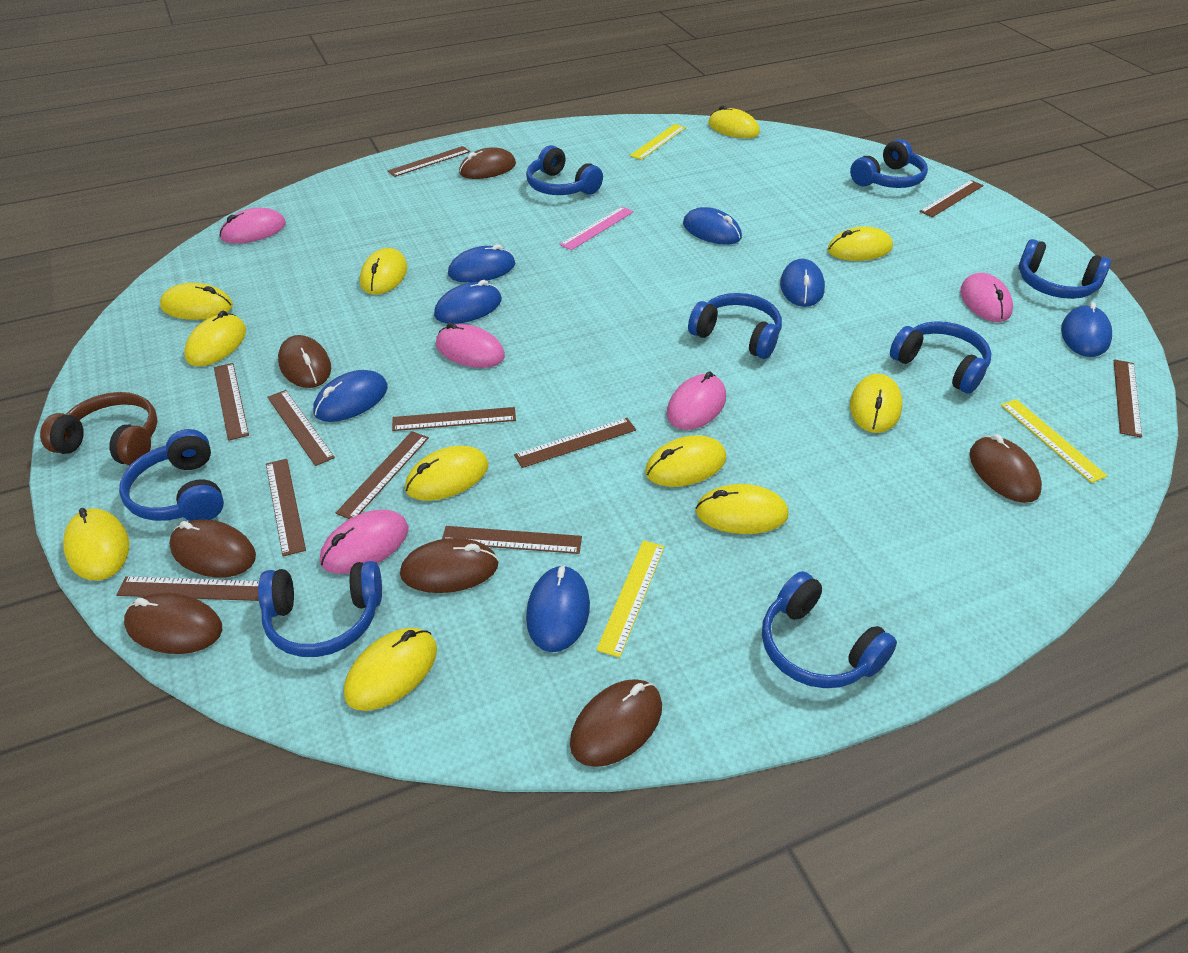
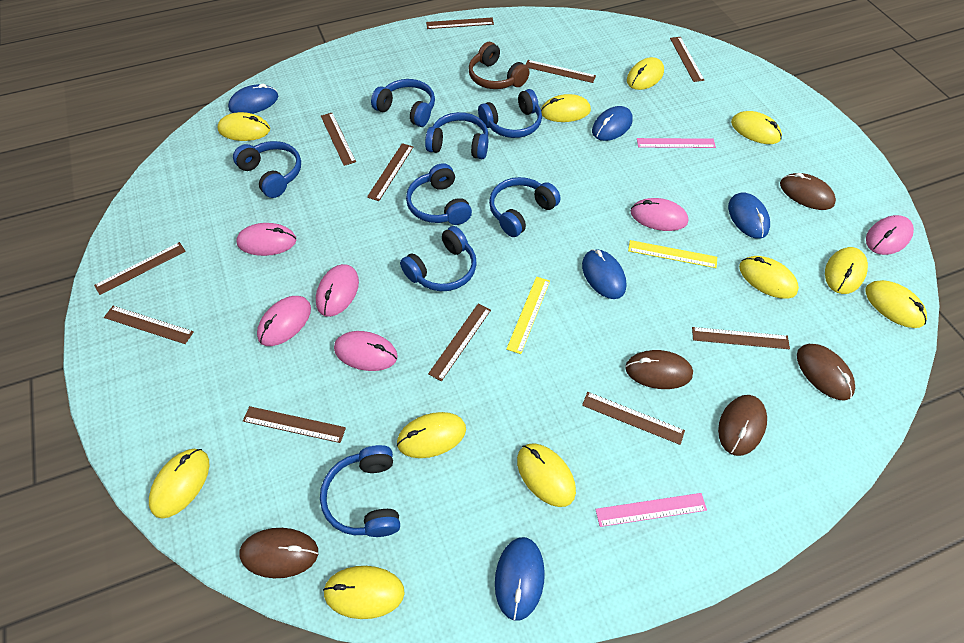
blue mouse: [313,370,388,422] [434,280,502,324] [448,244,516,283] [526,565,590,652] [683,207,742,245] [780,259,825,307] [1061,302,1112,357] = 7 -> [228,84,278,114] [495,537,545,621] [582,249,626,299] [592,106,633,141] [728,193,770,239] = 5
brown mouse: [124,593,222,654] [169,519,256,577] [278,335,331,388] [400,538,499,593] [459,147,516,179] [570,679,662,767] [970,434,1042,503] = 7 -> [239,528,318,578] [625,350,693,389] [718,395,767,456] [780,173,836,210] [797,344,855,401] = 5
pink mouse: [219,208,286,244] [320,510,408,574] [436,323,505,368] [667,371,726,430] [960,273,1013,322] = 5 -> [236,223,297,256] [257,296,311,346] [316,264,359,317] [334,331,398,371] [631,198,688,231] [866,215,914,255] = 6
pink ruler: [559,206,634,250] = 1 -> [595,493,707,527] [637,138,716,148] = 2
yellow ruler: [596,540,665,658] [630,124,686,160] [1001,399,1107,483] = 3 -> [506,276,550,354] [628,240,717,268] = 2

